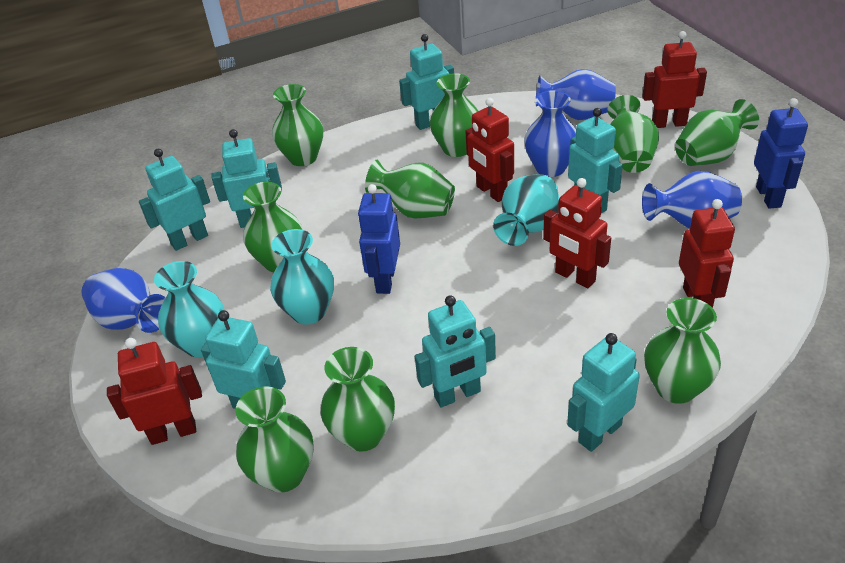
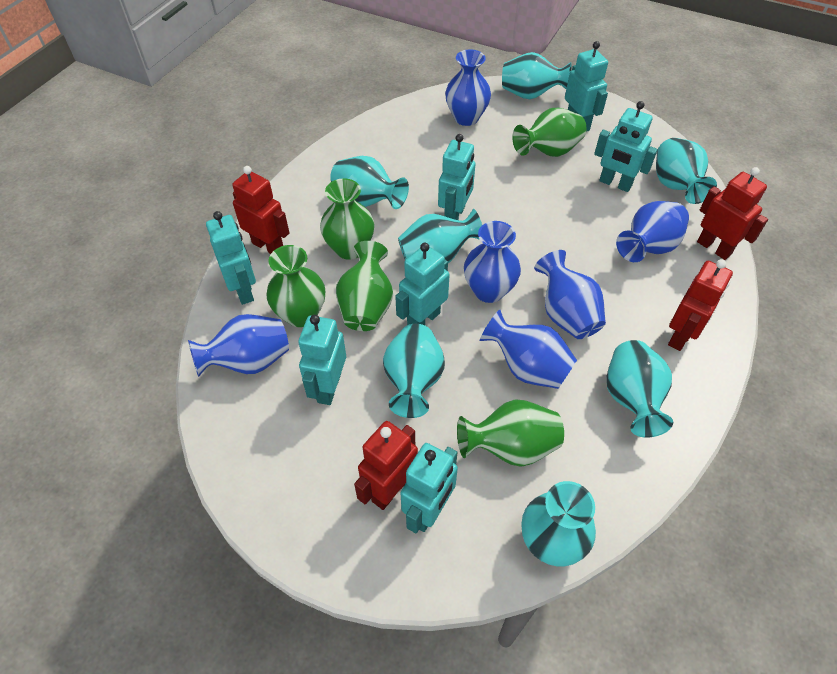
blue robot: [358,184,400,294] [754,98,808,209] = 2 -> none = 0
blue vase: [81,268,165,333] [524,90,576,177] [536,69,616,120] [642,171,742,229] = 4 -> [188,314,289,377] [445,49,491,126] [464,221,521,303] [480,309,577,389] [534,250,606,339] [616,201,689,262] = 6
green vase: [235,386,314,493] [243,182,303,272] [272,84,323,166] [321,347,395,452] [365,159,455,218] [430,73,478,157] [607,95,659,173] [644,298,721,404] [675,99,759,166] = 9 -> [266,245,325,327] [320,178,374,260] [336,241,393,331] [457,399,564,467] [512,108,587,157] = 5
red robot: [107,338,202,445] [465,98,514,202] [543,178,611,288] [642,31,707,128] [679,199,735,308] = 5 -> [232,166,289,254] [354,421,418,510] [668,259,733,351] [697,167,768,260] = 4
turquoise vase: [154,261,224,357] [270,229,334,324] [493,174,559,246] = 3 -> [330,156,409,209] [383,324,445,418] [398,209,482,263] [502,52,571,99] [521,481,596,566] [607,340,673,438] [656,138,717,204] = 7

